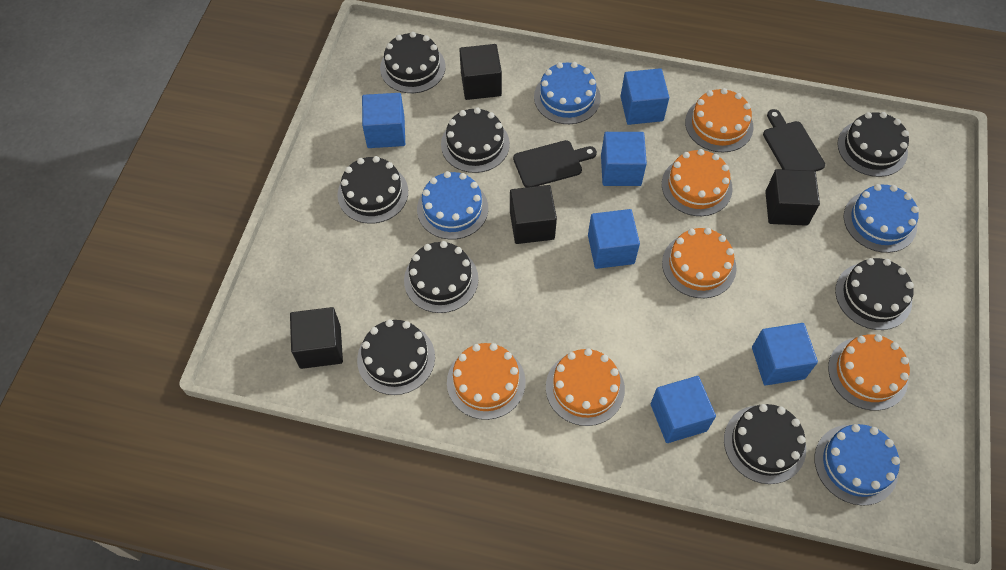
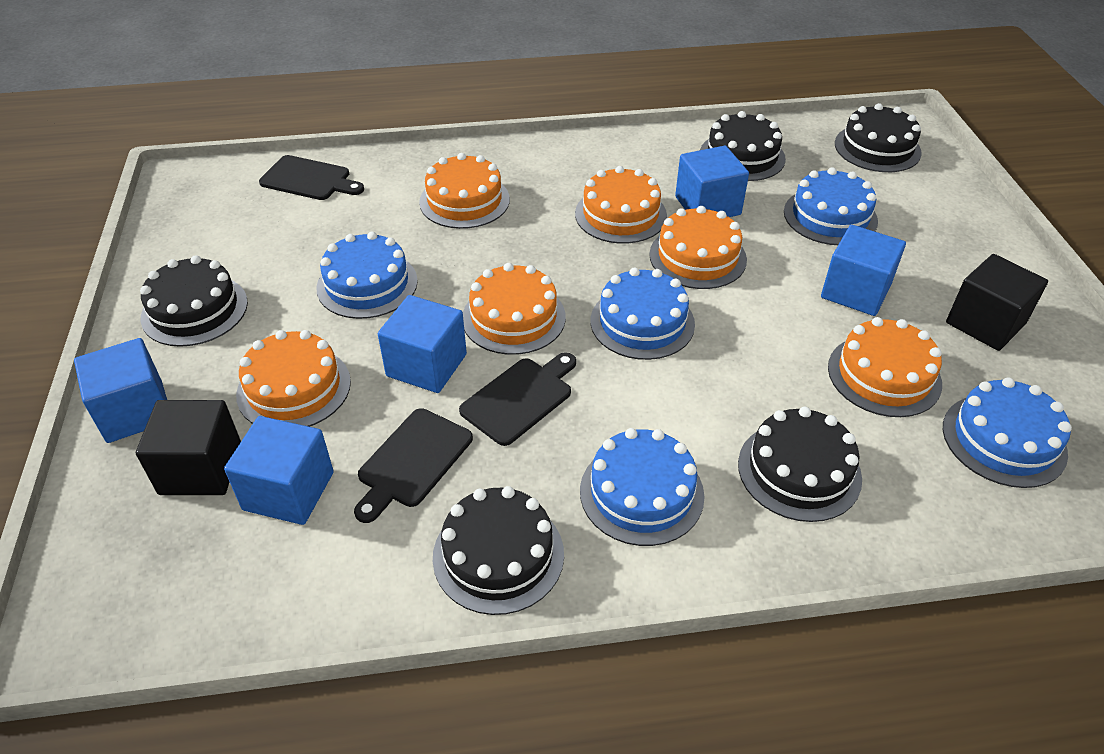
black cake: [337,156,408,224] [357,319,435,395] [380,32,446,93] [404,241,478,313] [441,107,510,173] [724,404,806,484] [835,258,914,330] [837,112,909,177] = 8 -> [140,255,248,347] [433,486,564,615] [700,111,786,181] [738,407,862,522] [835,103,922,172] = 5
black cube: [290,307,343,369] [459,44,502,100] [510,185,557,244] [765,169,820,226] = 4 -> [136,400,241,495] [946,254,1048,351] = 2
black cutting board: [513,140,597,187] [763,109,825,171] = 2 -> [259,155,364,200] [354,408,473,523] [459,352,576,446] = 3
blue cake: [417,171,488,239] [534,62,601,124] [814,424,900,506] [844,184,919,253] = 4 -> [316,232,418,319] [580,428,705,546] [591,267,695,360] [784,167,878,245] [943,377,1072,488] = 5
blue cube: [362,93,405,148] [588,209,640,269] [601,132,647,186] [621,68,669,125] [650,376,716,443] [752,323,818,385] = 6 -> [74,338,167,443] [224,416,334,525] [378,295,467,393] [675,146,749,217] [821,225,906,316] = 5

